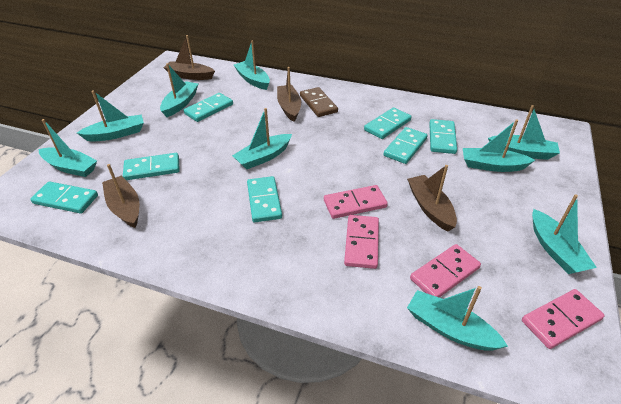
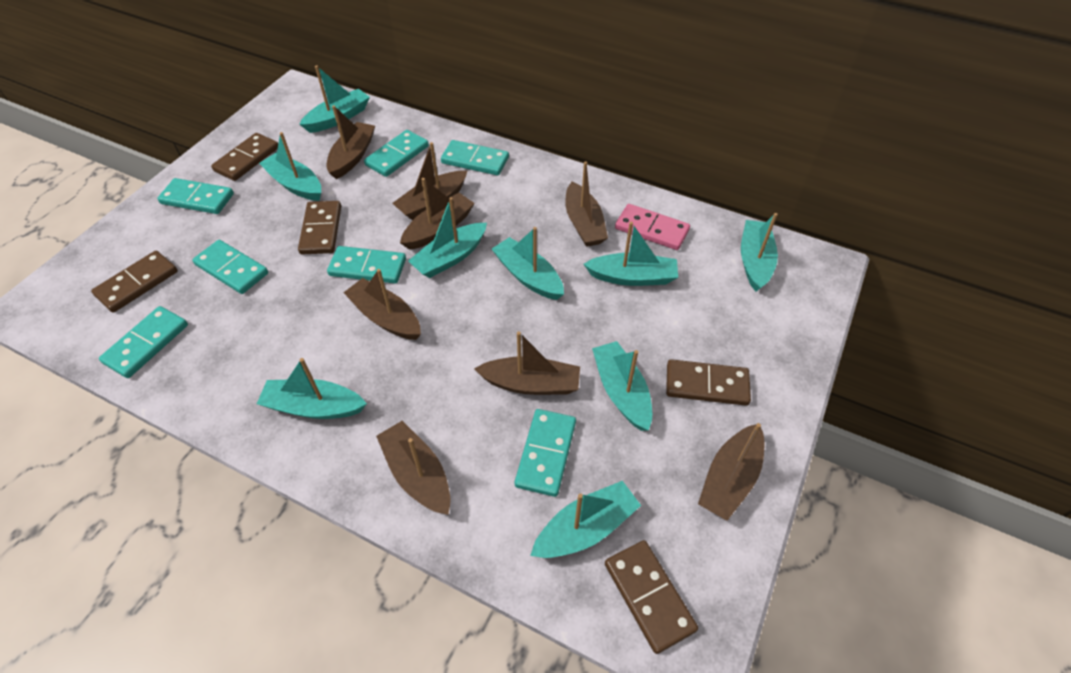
brown boat: [102,164,139,228] [163,35,215,80] [277,67,301,122] [407,165,457,231] = 4 -> [327,105,375,179] [343,269,421,340] [376,421,451,515] [392,142,467,220] [400,178,475,250] [474,331,580,395] [565,161,608,247] [698,423,764,521] = 8
brown domino: [300,87,338,117] = 1 -> [91,251,178,313] [211,133,278,181] [298,201,341,255] [605,540,698,654] [666,359,751,406] = 5
pink domino: [324,185,388,219] [344,215,379,269] [410,244,481,297] [522,289,605,349] = 4 -> [615,204,690,250] = 1

